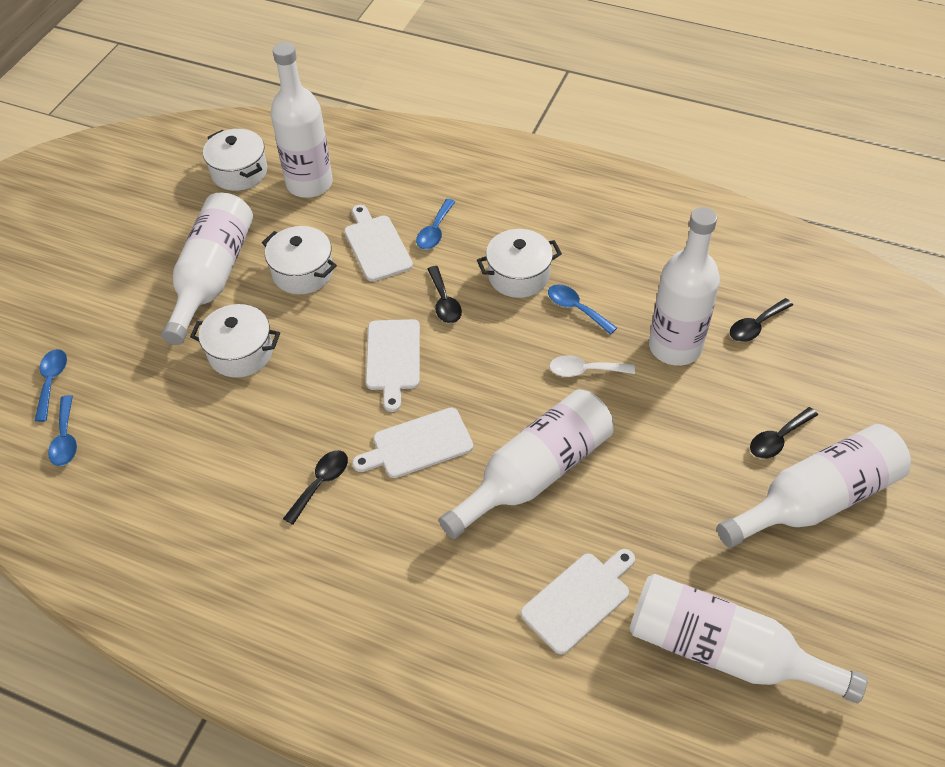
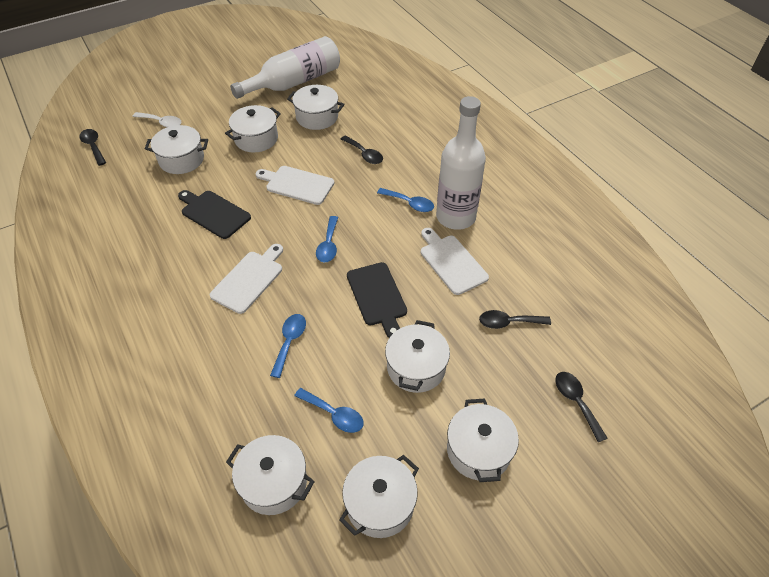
black cutting board: none = 0 -> [178,190,251,239] [347,262,407,338] = 2
white bottle: [161,193,253,345] [271,42,333,198] [439,389,614,539] [629,574,868,704] [649,207,720,366] [717,424,911,548] = 6 -> [230,36,340,99] [436,96,486,230] = 2
white cutting board: [344,205,413,282] [352,408,473,478] [366,319,420,412] [521,549,635,654] = 4 -> [210,244,283,314] [256,166,334,205] [421,228,489,295] = 3
white pot: [190,304,280,378] [203,129,267,191] [262,226,337,294] [477,229,562,298] = 4 -> [145,125,208,174] [225,105,281,152] [226,435,315,515] [287,85,344,130] [339,455,419,538] [385,320,450,393] [447,399,519,482] = 7

